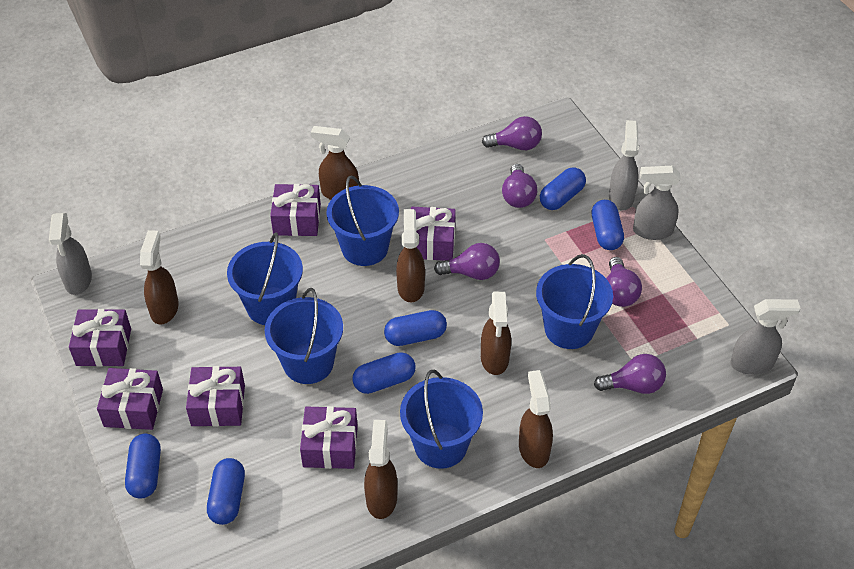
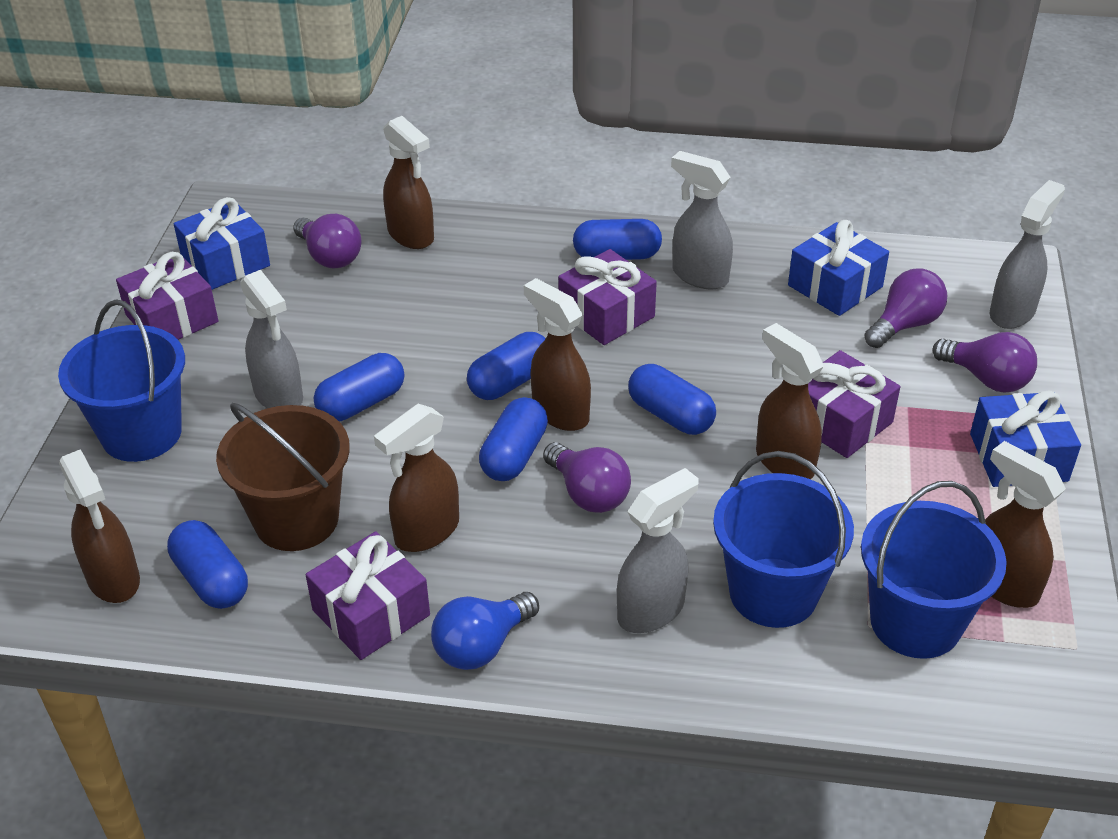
blue bucket: [227,233,303,325] [265,288,343,384] [326,175,399,266] [400,369,483,469] [536,254,613,349] = 5 -> [58,300,185,462] [713,451,854,628] [861,481,1007,659] = 3
blue gift: none = 0 -> [174,197,270,290] [788,220,889,316] [970,390,1081,487] = 3
blue light bulb: none = 0 -> [431,592,539,670] = 1
brown bucket: none = 0 -> [216,403,350,551] = 1
purple gift: [69,309,131,367] [97,368,163,430] [186,366,245,427] [270,184,321,236] [300,406,358,469] [411,207,456,261] = 6 -> [116,252,218,340] [306,531,430,660] [558,249,657,345] [808,350,900,458] = 4
purple light bulb: [434,243,500,280] [482,116,542,150] [502,164,537,208] [594,354,666,394] [606,257,642,307] = 5 -> [293,214,362,269] [543,442,631,513] [864,268,947,348] [933,332,1037,392] = 4

